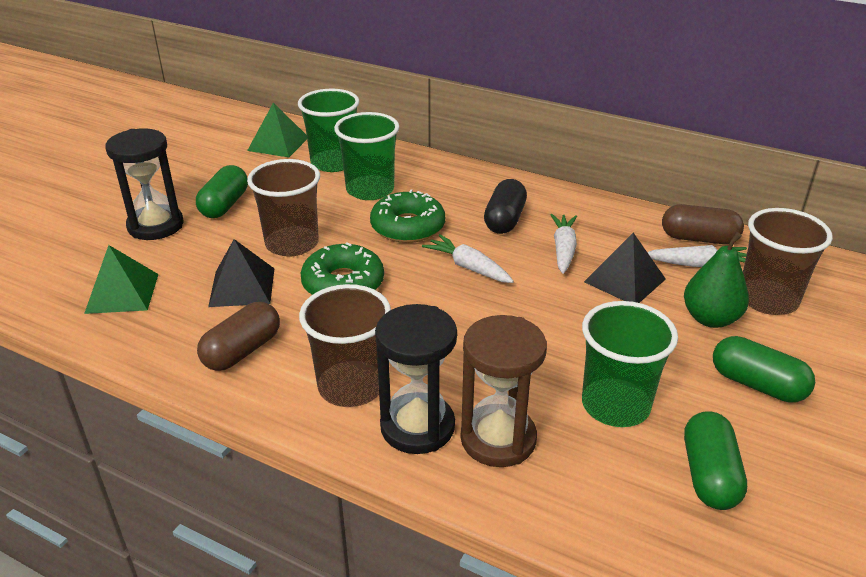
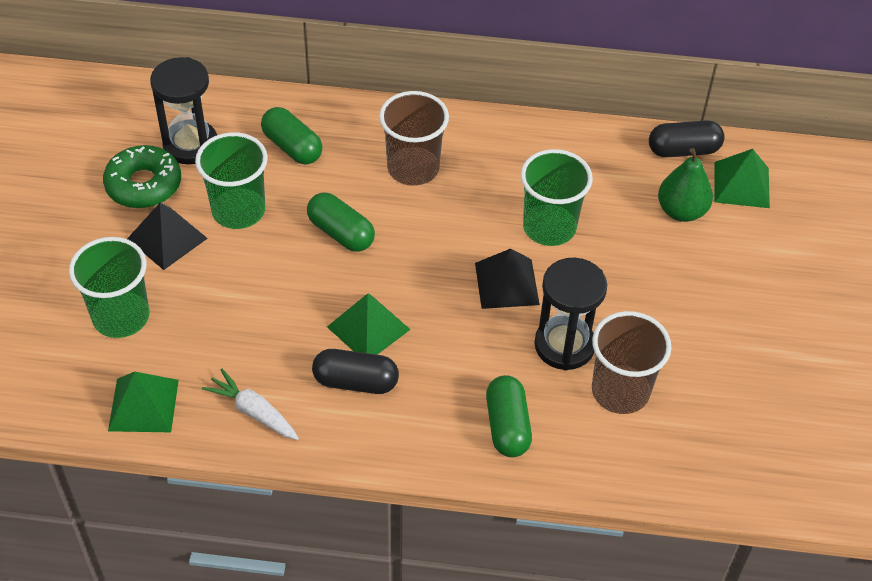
black capsule: [484,179,527,234] = 1 -> [312,349,399,394] [649,120,725,157] = 2
brown capsule: [197,302,280,371] [662,204,744,244] = 2 -> none = 0
brown cup: [247,159,320,257] [299,284,391,407] [743,208,833,315] = 3 -> [379,91,449,186] [592,311,672,414] = 2
brown hourglass: [461,315,547,467] = 1 -> none = 0
green donut: [301,242,384,295] [370,189,445,243] = 2 -> [103,145,181,208] = 1
green pyramid: [84,245,158,314] [247,103,307,157] = 2 -> [108,372,179,432] [327,294,411,355] [714,149,770,208] = 3
white carrot: [422,234,514,283] [550,214,577,274] [647,245,747,267] = 3 -> [202,368,299,440] = 1

